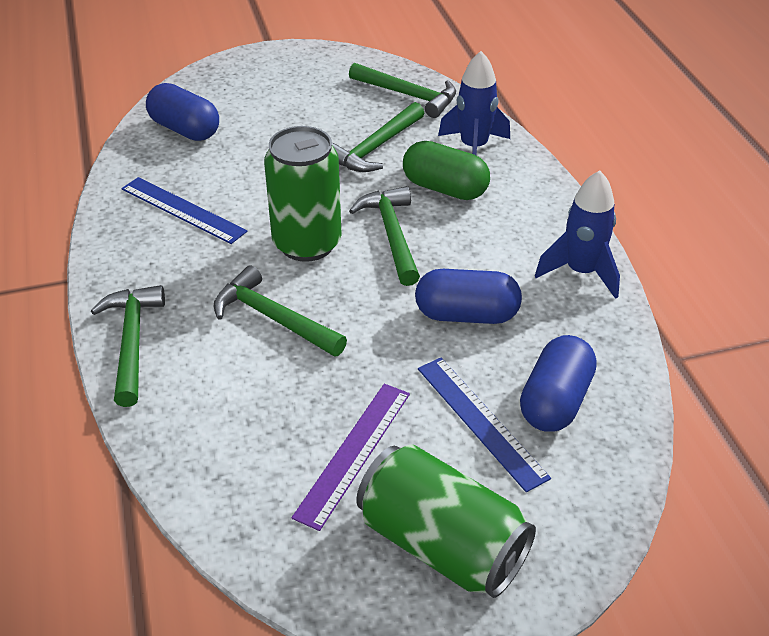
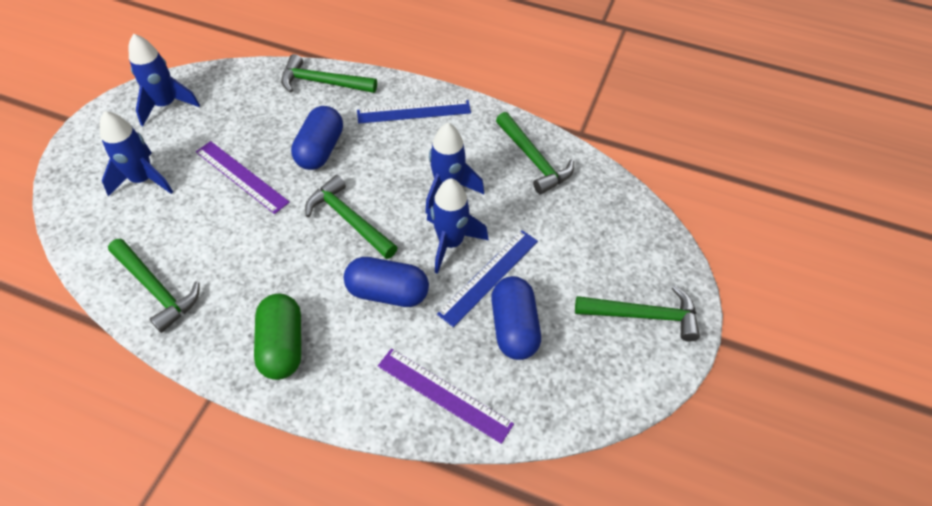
blue rocket: [438,51,510,155] [535,170,620,299] = 2 -> [100,111,173,196] [129,34,200,126] [425,123,484,214] [427,178,489,274] = 4
green can: [264,126,342,262] [356,444,536,598] = 2 -> none = 0
purple ruler: [292,384,410,531] = 1 -> [196,141,290,214] [378,349,514,444] = 2

